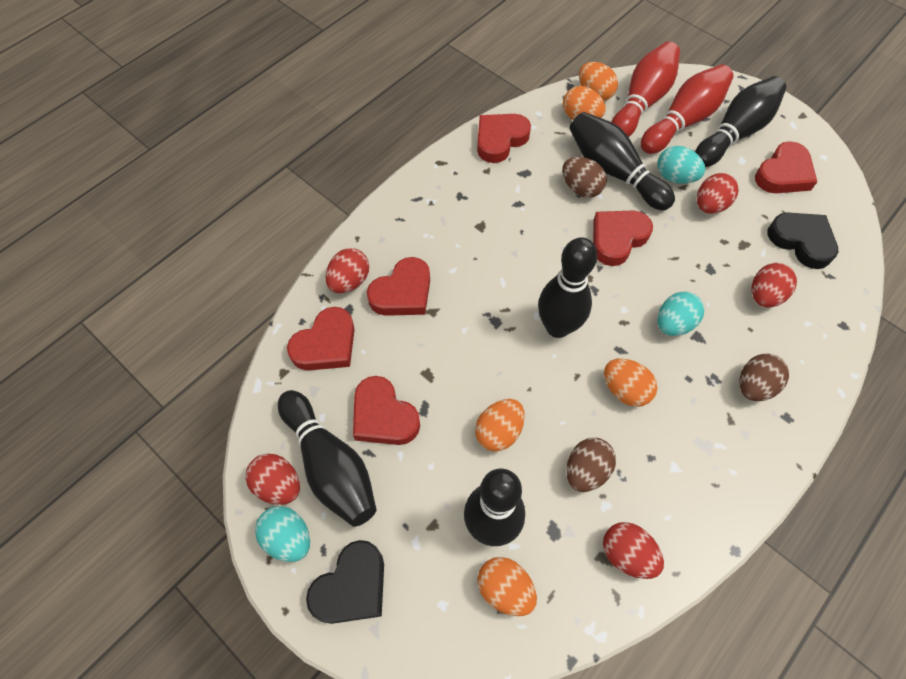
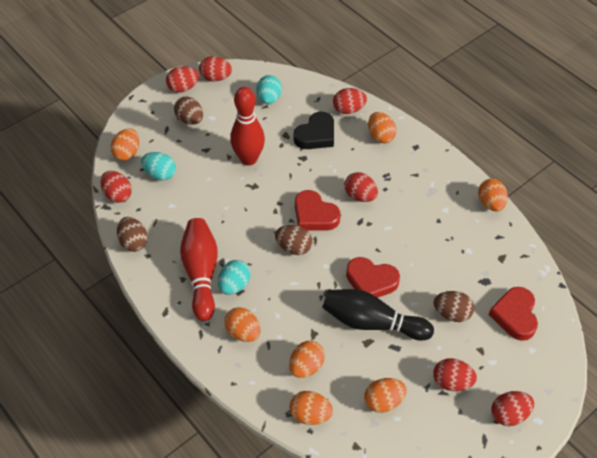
black bowling pin: [278,390,377,527] [464,468,525,546] [538,237,597,338] [569,112,675,210] [695,76,786,167] = 5 -> [322,289,434,341] = 1
black heart: [306,540,384,624] [768,213,838,269] = 2 -> [294,111,334,149] = 1
brown egg: [562,157,607,198] [567,438,616,492] [739,353,789,401] = 3 -> [117,217,148,252] [174,97,203,125] [275,225,312,255] [433,291,474,322] = 4
orange egg: [475,399,525,451] [477,557,537,616] [563,86,606,120] [579,62,618,101] [604,359,657,407] = 5 -> [111,128,139,161] [224,307,260,342] [289,341,325,378] [290,391,333,425] [364,378,407,413] [368,112,396,143] [478,179,508,211] = 7
red egg: [245,453,300,505] [325,248,369,293] [603,522,664,579] [697,173,739,214] [752,263,797,308] = 5 -> [101,171,132,203] [166,66,199,93] [199,56,232,81] [333,88,367,114] [344,172,378,202] [433,358,477,391] [491,391,534,426] = 7
red heart: [287,307,354,371] [353,376,420,445] [367,257,430,316] [477,114,531,163] [593,210,653,266] [755,141,817,193] = 6 -> [295,190,340,230] [346,257,400,298] [489,287,538,341] = 3

